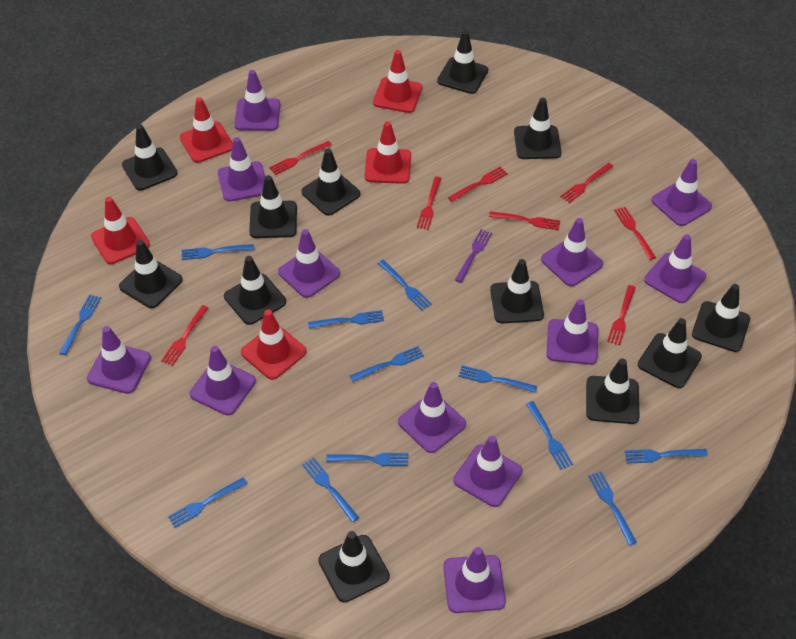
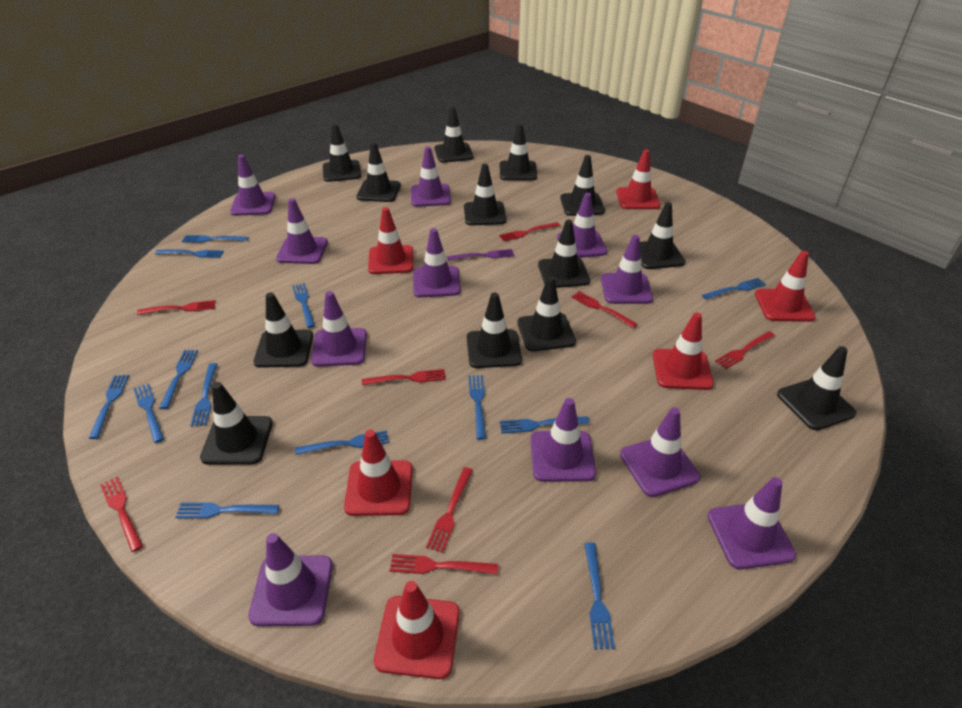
black traffic cone: [119,240,183,308] [122,124,178,190] [224,256,286,325] [249,175,297,238] [301,148,360,216] [318,531,390,602] [437,30,488,94] [490,259,544,324] [514,98,561,159] [586,358,640,424] [638,318,702,388] [692,284,750,352] = 12 -> [200,382,273,464] [254,292,313,368] [323,124,361,182] [356,142,401,202] [434,107,474,163] [464,164,506,226] [467,293,522,368] [500,124,537,180] [518,276,576,351] [538,220,590,288] [560,155,605,216] [640,202,685,269] [777,346,856,430] = 13
blue fork: [59,294,101,355] [168,477,248,528] [182,244,254,260] [302,457,359,522] [308,310,384,328] [326,453,408,466] [350,346,424,382] [378,260,432,311] [459,365,537,393] [526,401,573,470] [588,471,637,545] [624,449,708,464] = 12 -> [89,375,129,439] [133,383,164,443] [155,249,224,258] [159,350,198,409] [175,502,279,518] [182,235,249,243] [190,363,217,427] [292,283,315,328] [295,430,389,455] [469,375,486,440] [500,416,589,434] [584,542,615,649] [702,278,766,299] = 13
purple traffic cone: [87,326,151,394] [190,346,256,415] [218,137,265,202] [234,70,280,131] [278,229,340,298] [398,382,466,453] [443,547,506,613] [453,436,522,507] [541,218,603,286] [546,299,598,365] [644,234,706,303] [651,159,712,226] = 12 -> [230,155,276,216] [248,533,333,626] [276,198,328,264] [311,291,367,367] [411,147,451,207] [413,228,461,297] [531,398,596,482] [557,193,607,258] [601,235,653,304] [620,407,700,497] [708,477,796,570] = 11
red traffic cone: [91,197,150,264] [180,97,233,163] [241,310,307,380] [364,121,411,184] [373,50,422,113] = 5 -> [344,429,413,516] [368,207,414,274] [374,581,460,679] [616,150,660,209] [653,313,714,390] [755,251,816,322] = 6

